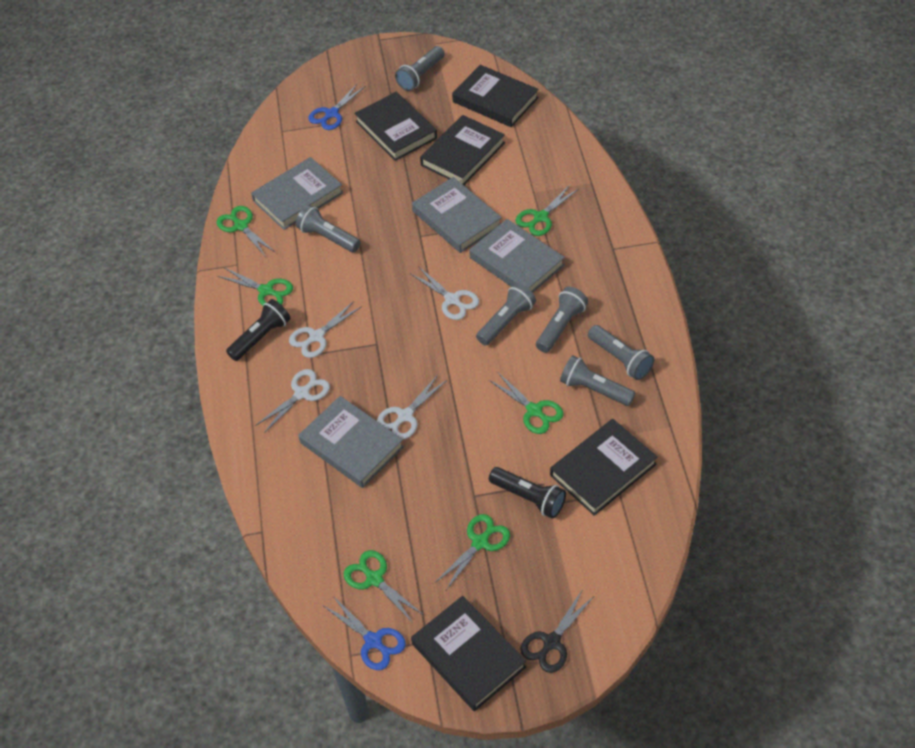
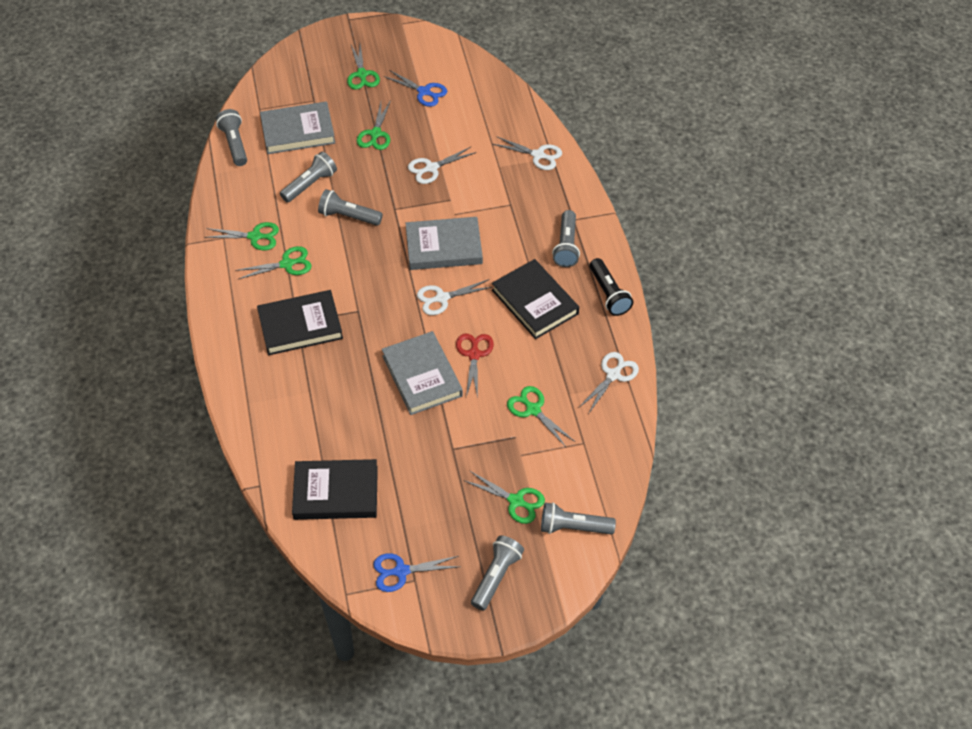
black book: [354,92,437,161] [411,596,526,711] [420,115,505,185] [452,65,539,127] [550,419,658,516] = 5 -> [257,290,343,355] [292,459,378,520] [492,259,579,339] = 3
black flashlight: [226,299,291,361] [489,467,566,519] = 2 -> [590,258,633,316] = 1
black scissors: [521,589,595,673] = 1 -> none = 0
grey book: [251,157,343,230] [298,396,404,488] [412,177,502,253] [469,219,565,293] = 4 -> [260,101,335,154] [382,331,463,415] [406,217,483,270] = 3
red scissors: none = 0 -> [456,334,494,398] = 1

